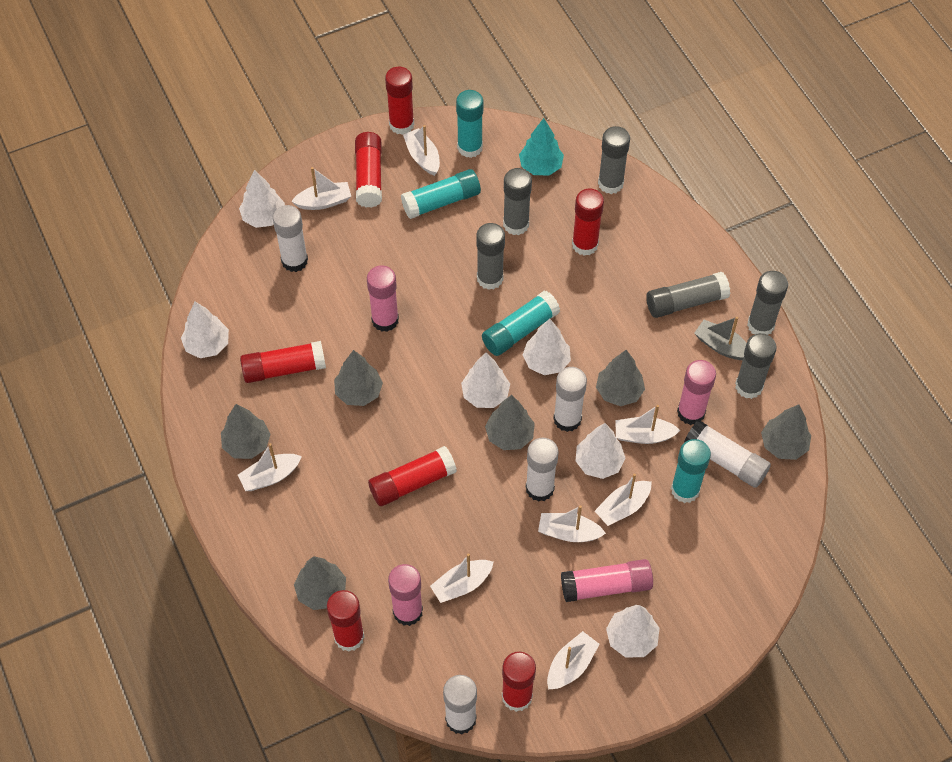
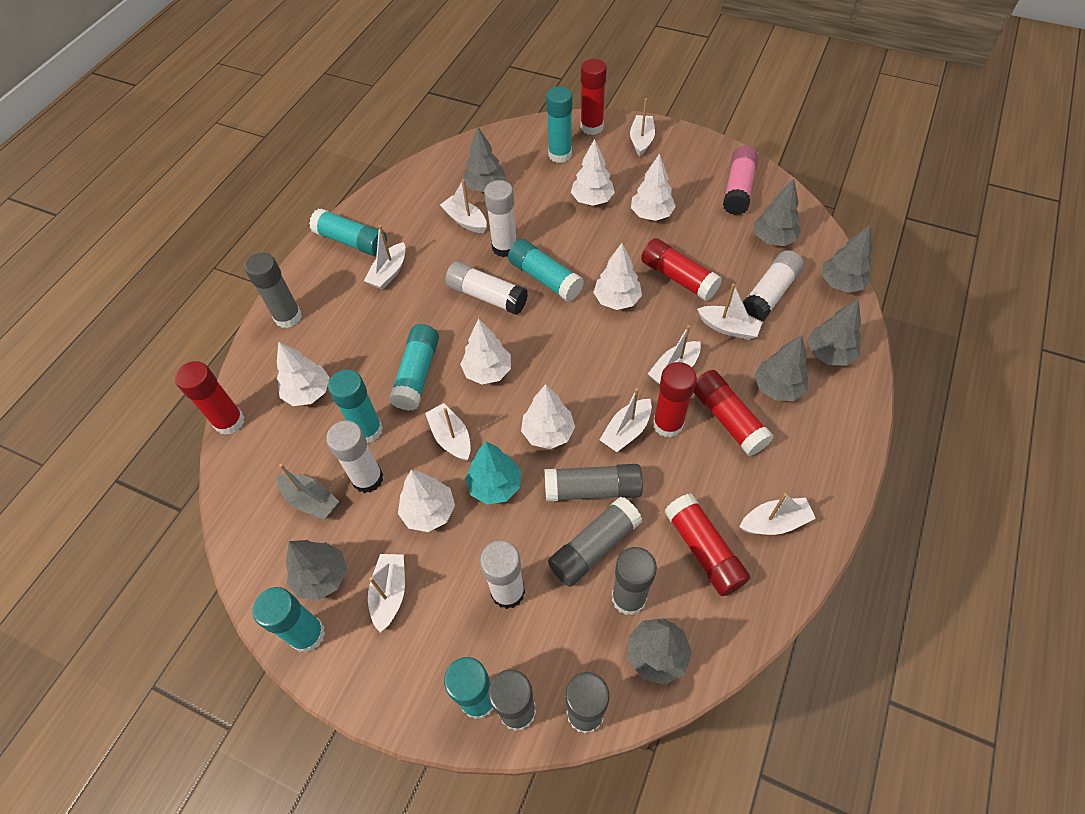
grey tree: [221,404,271,459] [294,556,346,610] [334,350,383,406] [485,395,535,450] [596,350,645,406] [761,404,811,460] = 6 -> [286,540,347,601] [463,126,506,192] [628,618,692,685] [754,179,801,246] [754,335,808,401] [807,299,861,366] [822,225,872,293] = 7
pink glue stick: [367,265,399,332] [388,564,423,626] [561,559,653,602] [677,360,716,425] = 4 -> [723,146,758,215] = 1
red glue stick: [240,341,326,383] [327,590,364,652] [355,132,382,208] [368,446,457,506] [385,67,414,135] [502,652,536,712] [572,188,604,256] = 7 -> [175,361,245,435] [580,59,607,135] [641,238,722,301] [653,362,697,438] [665,493,750,596] [693,370,774,456] = 6
turquoise glue stick: [401,169,481,219] [456,90,483,158] [482,291,560,356] [671,439,711,503] = 4 -> [252,587,325,652] [309,208,387,256] [328,369,383,444] [389,324,439,411] [444,657,494,719] [508,239,584,302] [546,86,573,163] = 7
white boat: [238,443,302,491] [291,167,351,210] [403,125,440,176] [430,554,494,603] [538,505,606,542] [547,631,600,690] [595,474,652,526] [615,405,681,444] = 8 -> [364,225,406,290] [368,554,405,632] [425,403,471,461] [440,179,487,233] [600,388,652,452] [630,98,655,156] [648,325,701,385] [697,283,763,340] [740,493,816,535] = 9
white tree: [181,302,229,358] [239,170,285,228] [461,353,510,408] [523,319,571,375] [576,423,626,479] [606,605,659,657] = 6 -> [277,341,330,406] [398,470,455,532] [460,318,511,384] [521,384,575,449] [571,139,615,206] [593,243,642,310] [631,153,676,221] = 7

